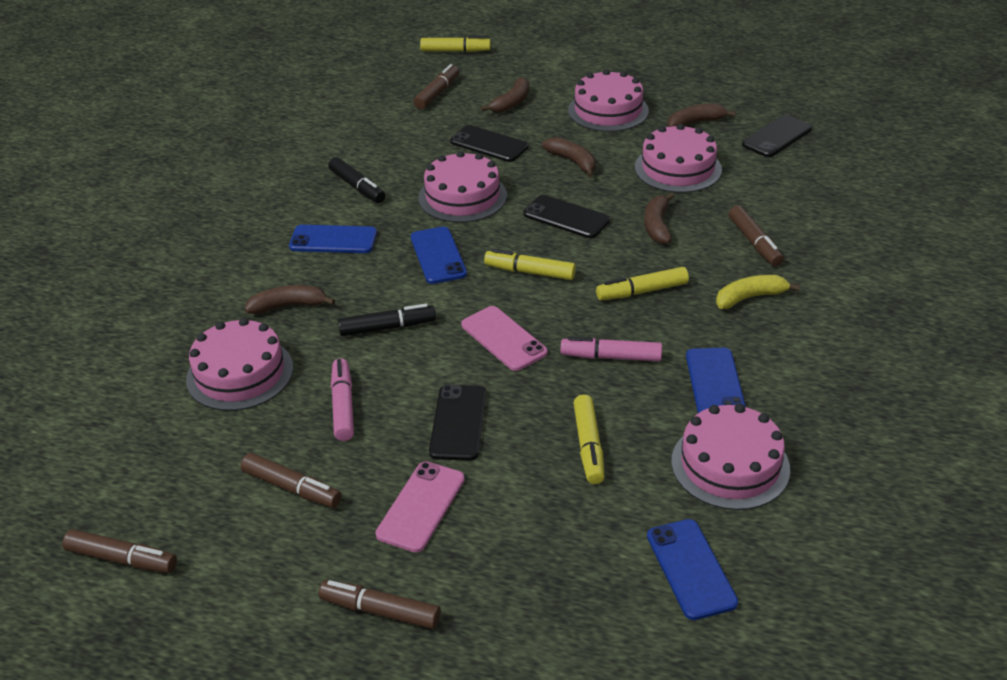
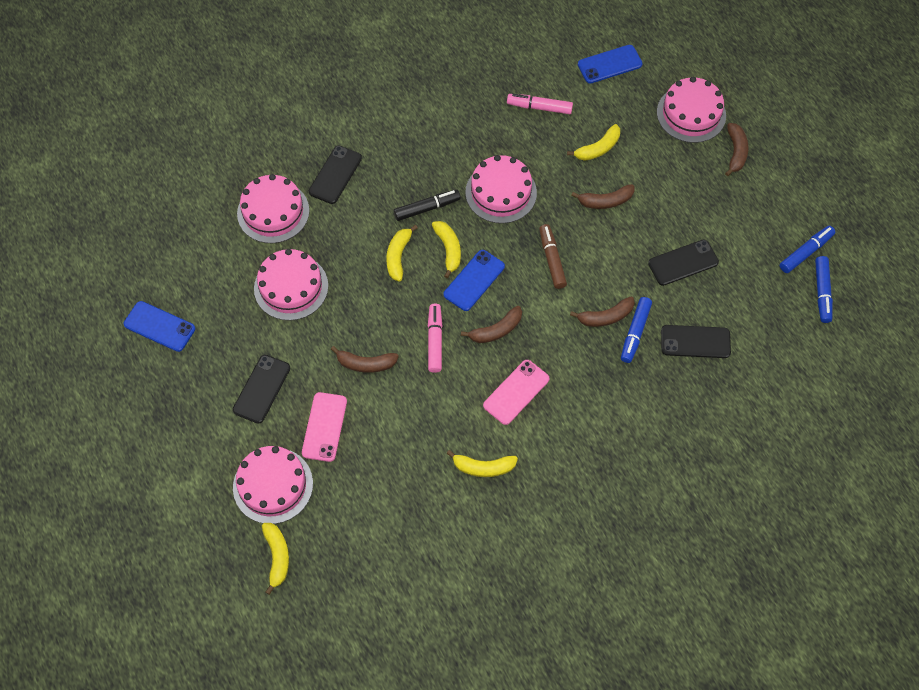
black marker: [328,157,385,203] [338,304,436,336] = 2 -> [394,189,461,221] = 1
blue marker: none = 0 -> [621,297,652,363] [780,226,835,273] [815,256,833,323] = 3
blue phone: [289,225,377,253] [411,227,467,284] [647,519,738,620] [686,348,746,413] = 4 -> [124,301,195,352] [443,250,505,311] [578,45,643,83] = 3
brown marker: [62,529,177,573] [241,453,341,508] [319,580,441,629] [413,64,459,109] [729,206,784,266] = 5 -> [539,224,567,289] = 1
yellow banana: [716,275,800,309] = 1 -> [262,523,289,595] [386,225,418,281] [432,221,461,279] [446,450,518,477] [567,124,620,161] = 5
yellow marker: [420,36,491,52] [484,249,576,280] [573,395,605,484] [596,267,689,300] = 4 -> none = 0

